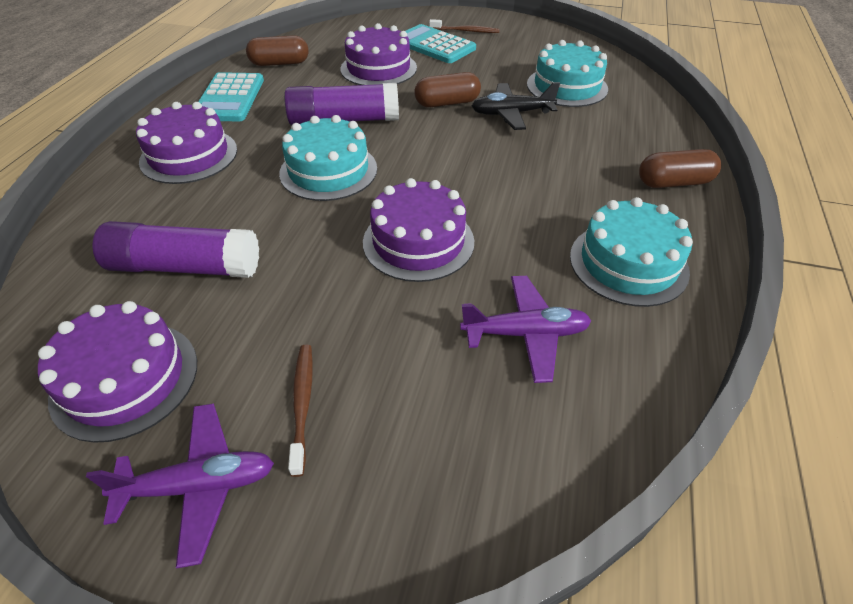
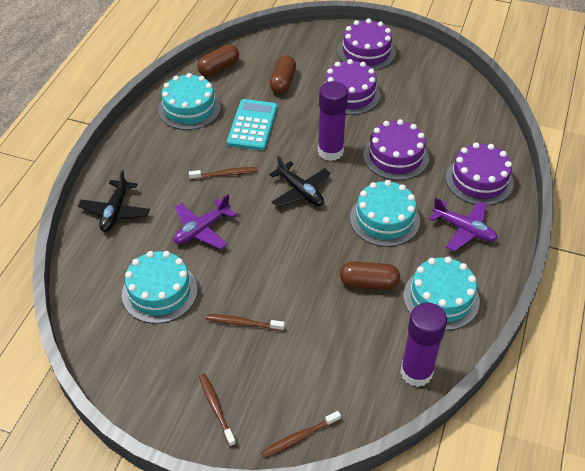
black plane: [472,82,560,130] = 1 -> [78,169,150,232] [269,155,331,207] = 2
brown toothbrush: [288,345,313,477] [429,19,500,33] = 2 -> [189,167,258,180] [199,374,236,447] [206,314,285,331] [261,411,341,458] = 4
turquoise cake: [279,115,377,201] [527,40,608,107] [570,197,693,307] = 3 -> [122,251,197,324] [158,73,221,130] [350,180,420,247] [403,257,480,330] = 4
turquoise calculator: [198,72,264,121] [405,24,476,63] = 2 -> [227,99,278,150] = 1

